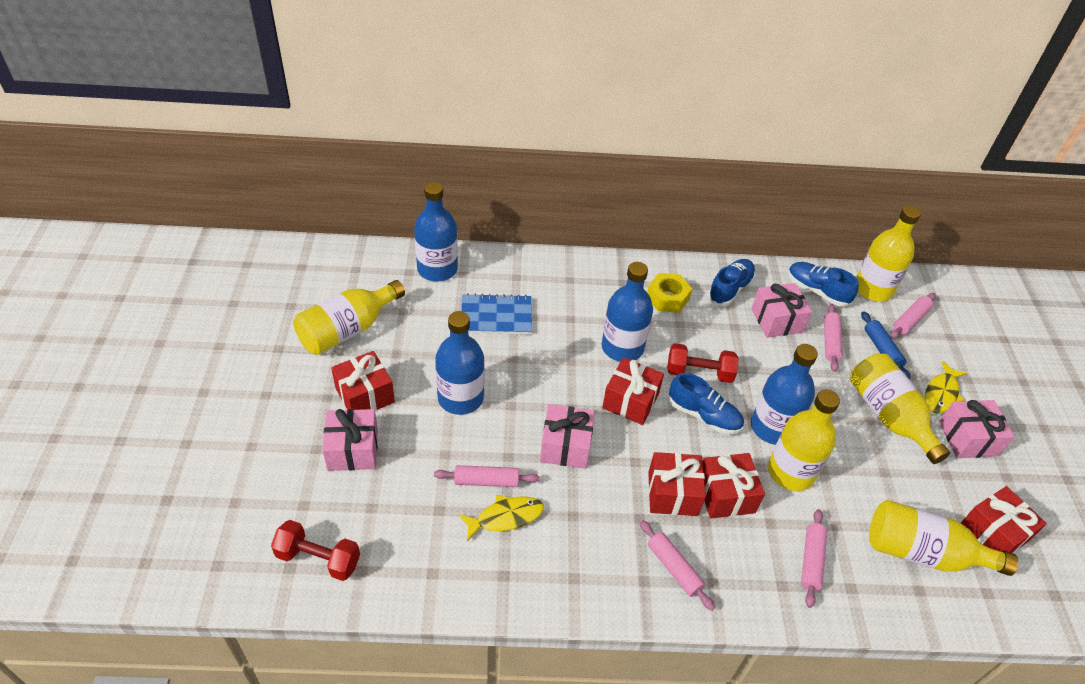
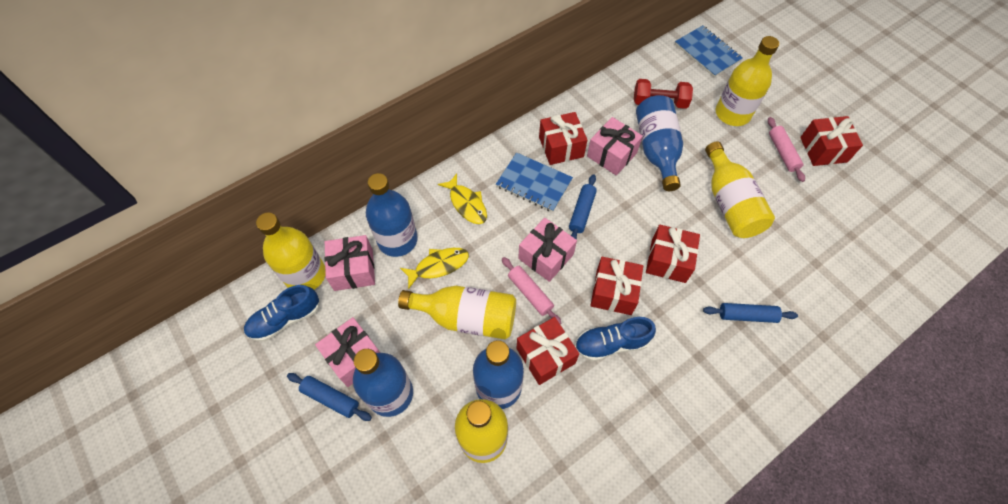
blue notebook: [461,293,532,335] = 1 -> [496,153,573,212] [675,25,743,77] = 2
blue rolling pin: [861,311,910,380] = 1 -> [287,373,372,421] [569,174,597,240] [703,303,798,323] = 3
blue shoe: [669,373,744,434] [708,259,756,306] [788,262,859,307] = 3 -> [244,285,320,341] [575,317,656,361] = 2
pink rolling pin: [434,465,540,487] [640,520,715,611] [801,509,827,608] [824,304,843,372] [890,293,936,339] = 5 -> [502,257,561,324] [768,117,805,182] = 2
red dumbbell: [271,520,360,581] [667,343,739,383] = 2 -> [634,79,693,109] = 1
yellow nut: [647,273,692,313] = 1 -> none = 0

